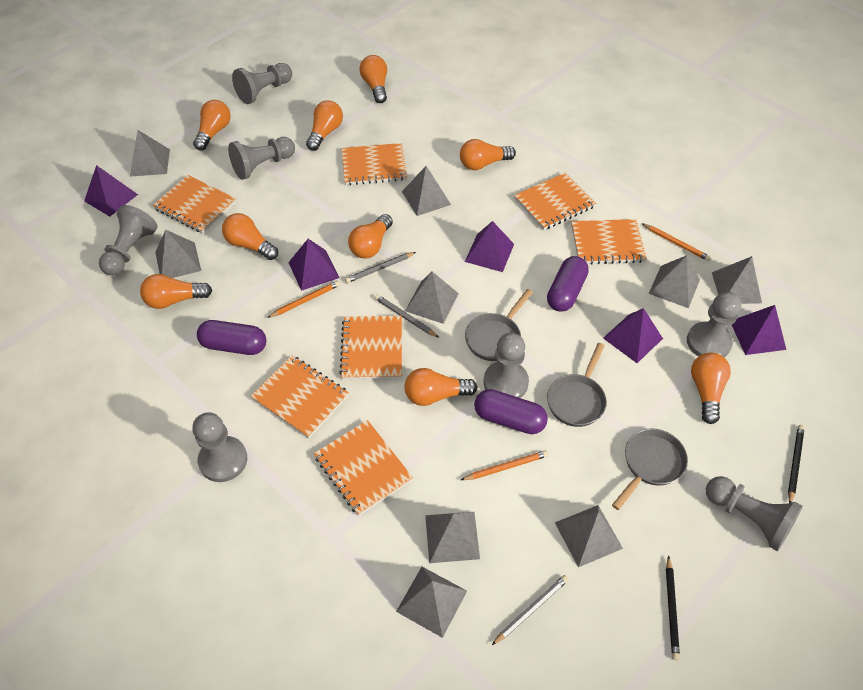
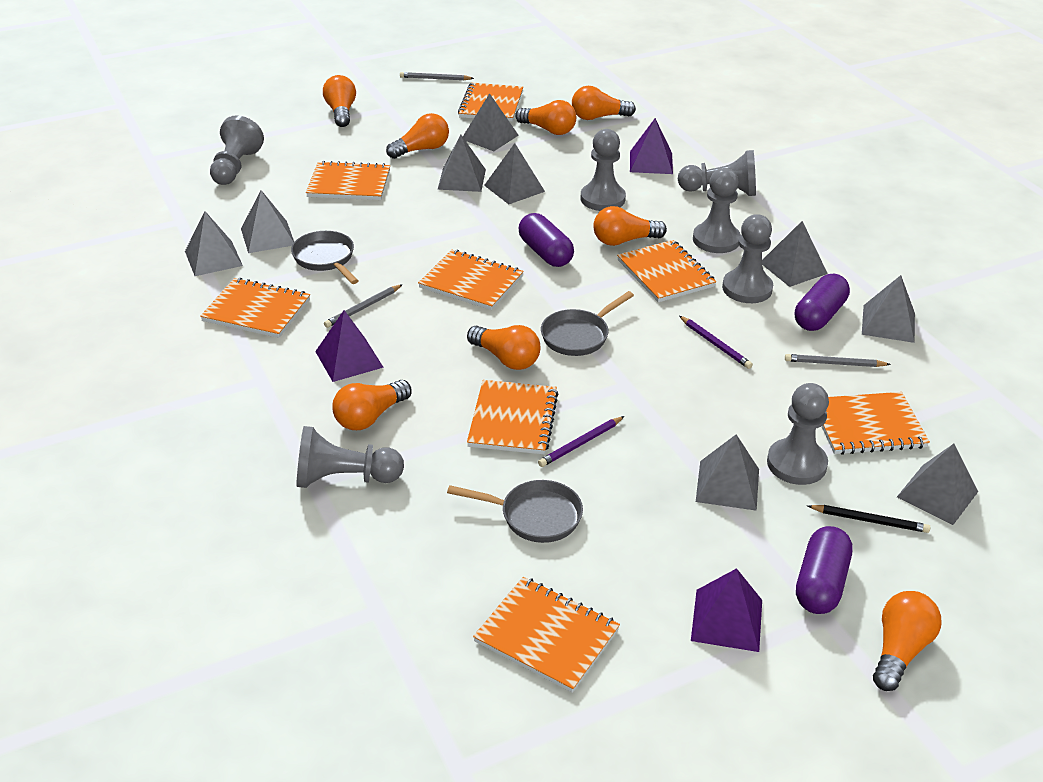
black pencil: [666,555,680,660] [788,425,805,504] = 2 -> [808,505,931,533] = 1
orange light bulb: [140,274,212,309] [193,100,231,150] [222,213,278,260] [306,100,343,151] [348,214,393,258] [359,55,387,103] [404,368,477,406] [460,139,516,170] [691,353,731,424] = 9 -> [323,75,356,127] [332,380,412,430] [386,113,449,159] [467,325,540,370] [515,100,576,135] [572,86,636,120] [593,206,667,246] [873,591,941,691] = 8
orange notebook: [153,175,236,233] [251,355,349,438] [314,420,413,516] [339,316,402,380] [341,143,407,185] [514,172,596,230] [571,219,647,264] = 7 -> [200,278,310,338] [306,161,390,200] [418,249,524,310] [458,82,523,122] [467,380,559,454] [473,577,620,693] [617,240,716,302] [821,392,930,455] = 8
orange pencil: [267,281,340,318] [461,450,548,480] [642,223,711,261] = 3 -> none = 0
purple pencil: none = 0 -> [538,416,624,467] [679,316,753,369] = 2
purple pyramid: [84,165,138,217] [288,239,340,291] [465,221,514,272] [603,308,663,363] [732,305,786,355] = 5 -> [315,310,384,382] [630,118,673,174] [691,568,762,652] = 3

